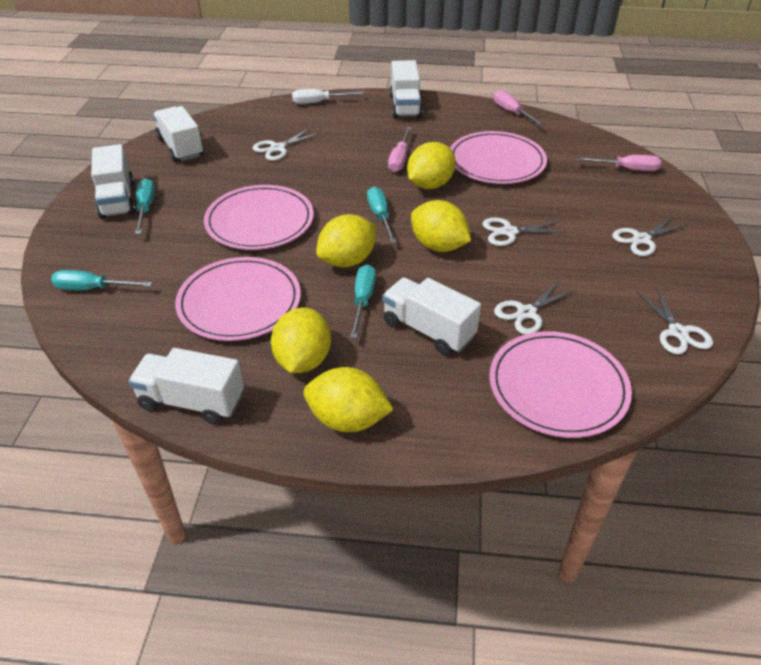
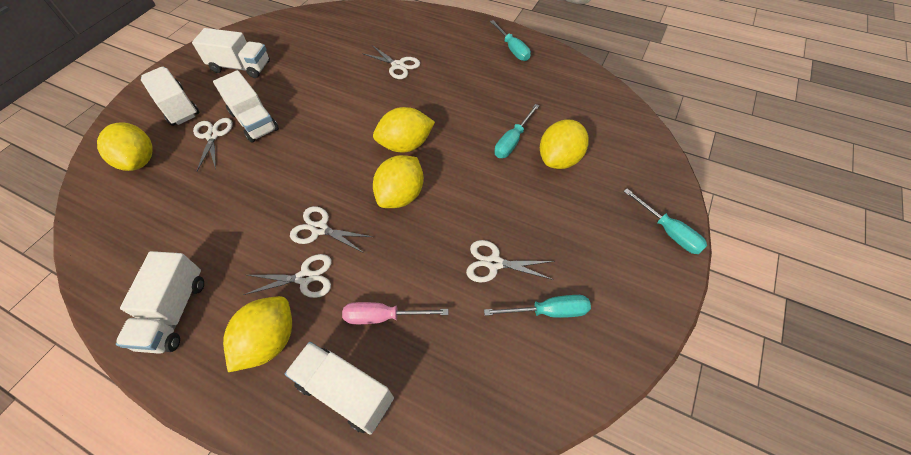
pink plate: [175,257,301,341] [204,185,314,250] [450,131,547,184] [489,331,632,438] = 4 -> none = 0
pink screwdriver: [388,127,412,172] [494,90,545,126] [576,155,661,171] = 3 -> [342,302,448,324] = 1
white screwdriver: [292,89,364,104] = 1 -> none = 0

